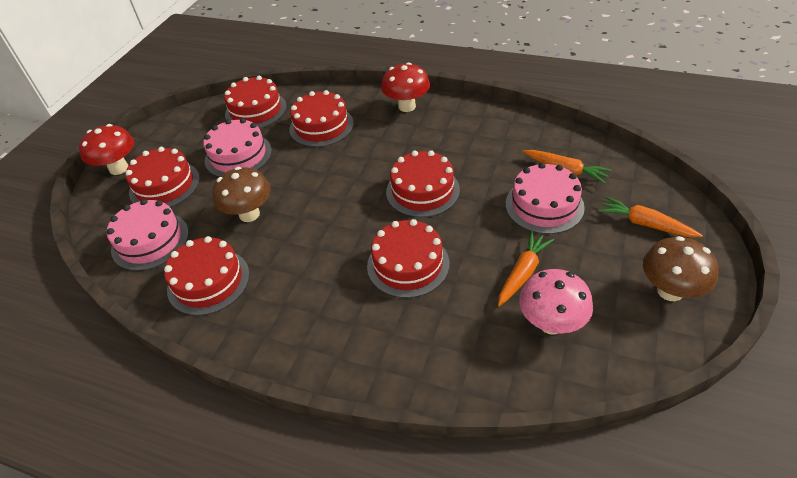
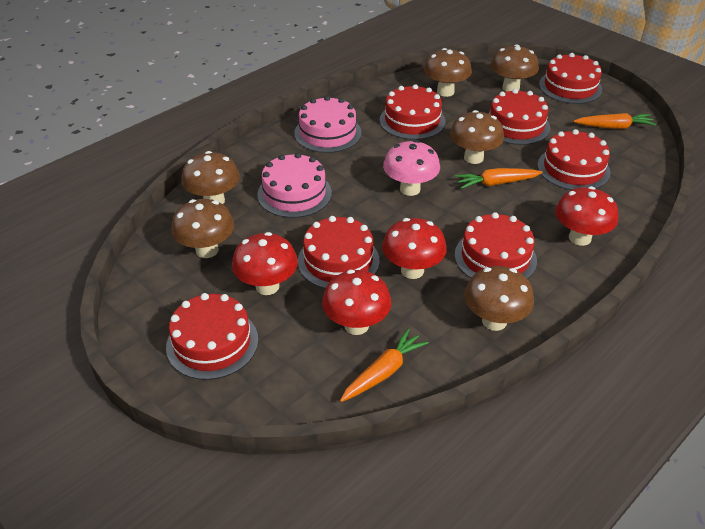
brown mushroom: [212,167,271,222] [643,236,719,301] = 2 -> [171,199,234,258] [181,151,240,204] [424,48,472,97] [450,110,504,164] [464,266,534,331] [491,44,539,92] = 6
pink cake: [107,199,189,271] [203,118,272,177] [506,163,585,234] = 3 -> [257,153,332,218] [294,96,362,153] = 2
red cake: [126,147,200,207] [164,236,250,316] [224,76,287,128] [289,90,354,147] [367,219,449,298] [386,150,460,218] = 6 -> [166,293,258,380] [298,216,379,289] [380,84,445,140] [455,212,537,279] [488,89,550,145] [538,129,611,190] [539,53,602,104] = 7
red mushroom: [79,124,134,175] [381,63,430,112] = 2 -> [232,232,298,295] [322,270,391,335] [382,218,447,279] [555,186,618,246] = 4

